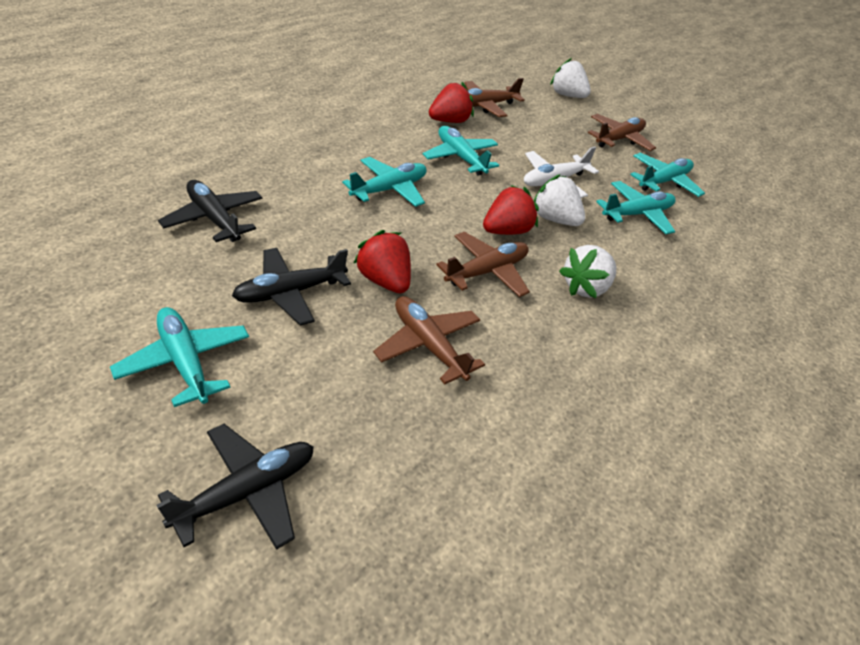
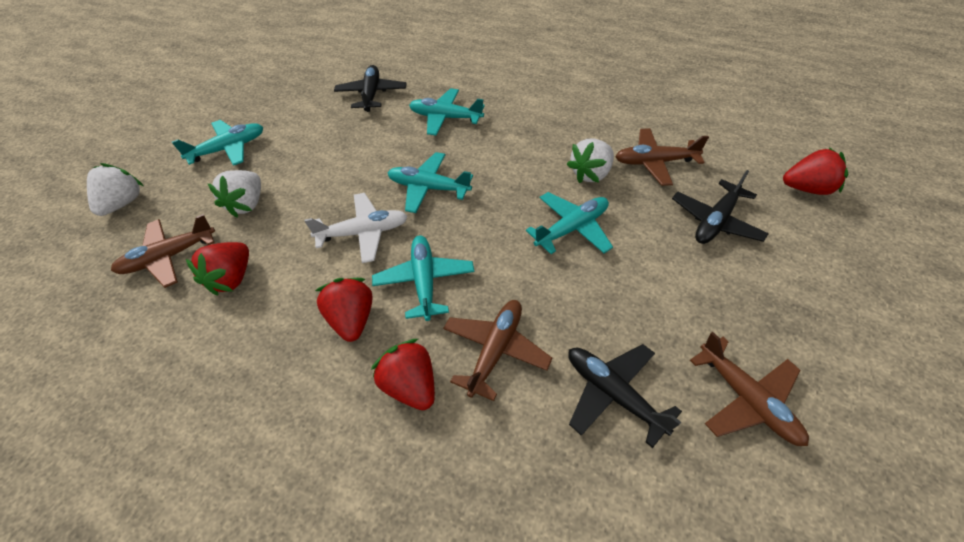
red strawberry: [353,230,411,293] [429,82,474,123] [483,185,539,235] = 3 -> [186,242,249,295] [315,278,372,342] [371,339,435,410] [783,148,848,195] = 4

